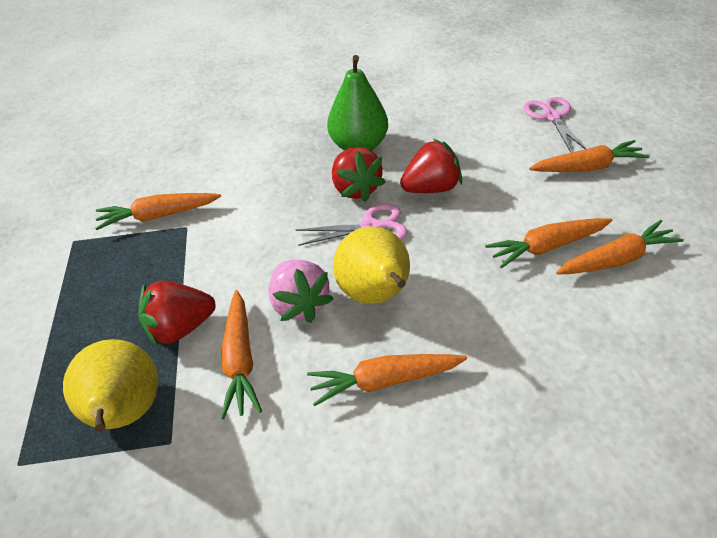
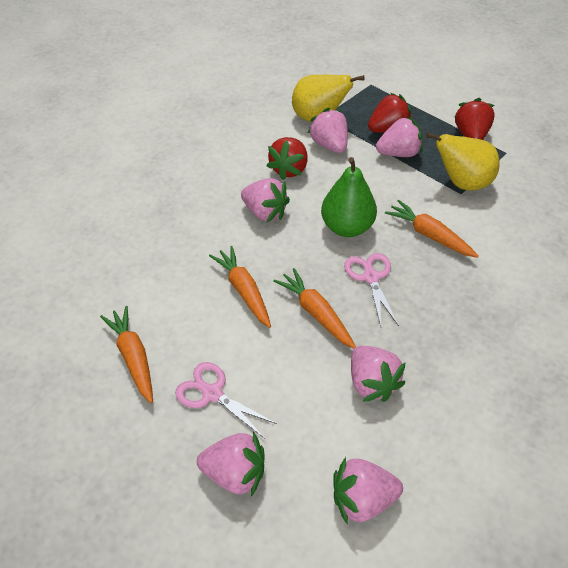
orange carrot: [95,193,221,230] [221,290,262,419] [307,354,467,406] [485,218,612,269] [529,140,649,172] [556,220,684,274] = 6 -> [100,306,153,403] [209,246,271,328] [273,268,356,349] [385,200,479,258] = 4
pink strawberry: [268,260,334,323] = 1 -> [197,432,265,497] [241,178,290,222] [307,108,348,153] [333,457,403,525] [351,346,406,402] [376,116,423,157] = 6

